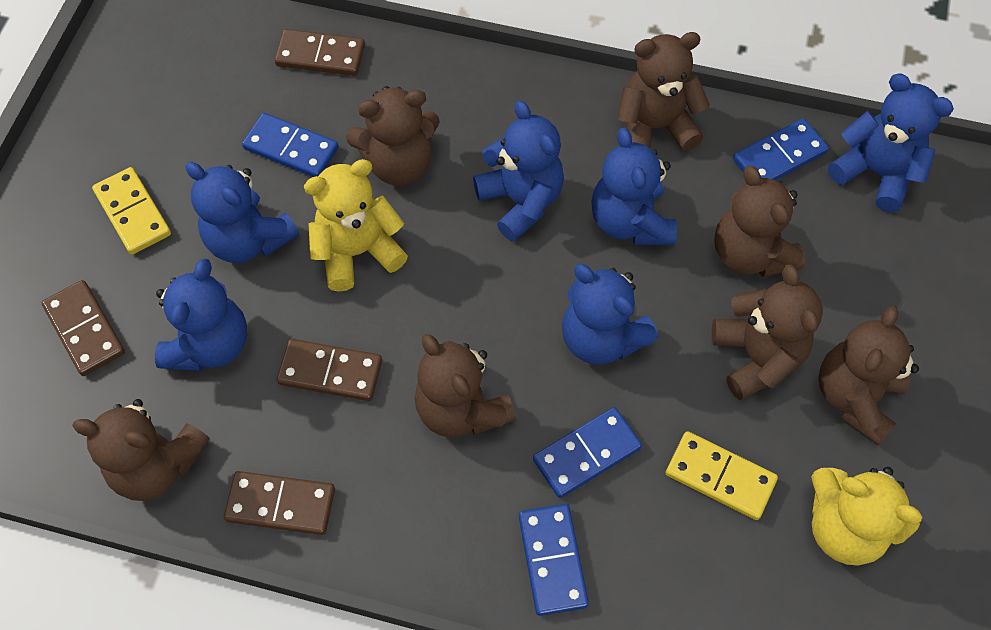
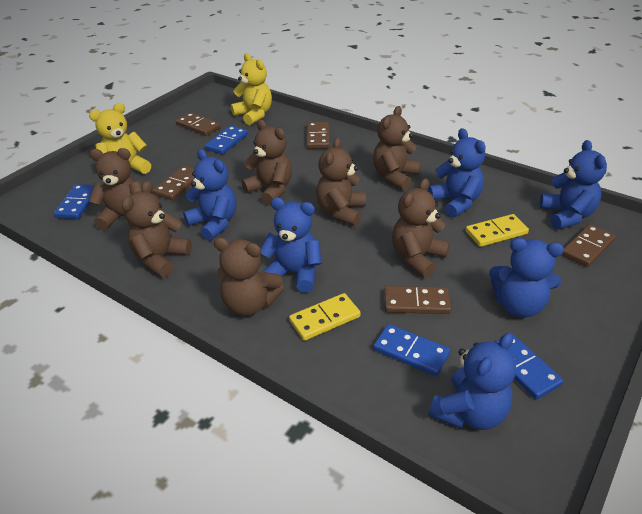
brown domino: [41,280,125,376] [224,471,335,535] [275,29,365,76] [277,339,382,401] = 4 -> [153,166,194,200] [176,112,221,136] [307,122,330,149] [385,286,451,314] [562,224,616,267] = 5

